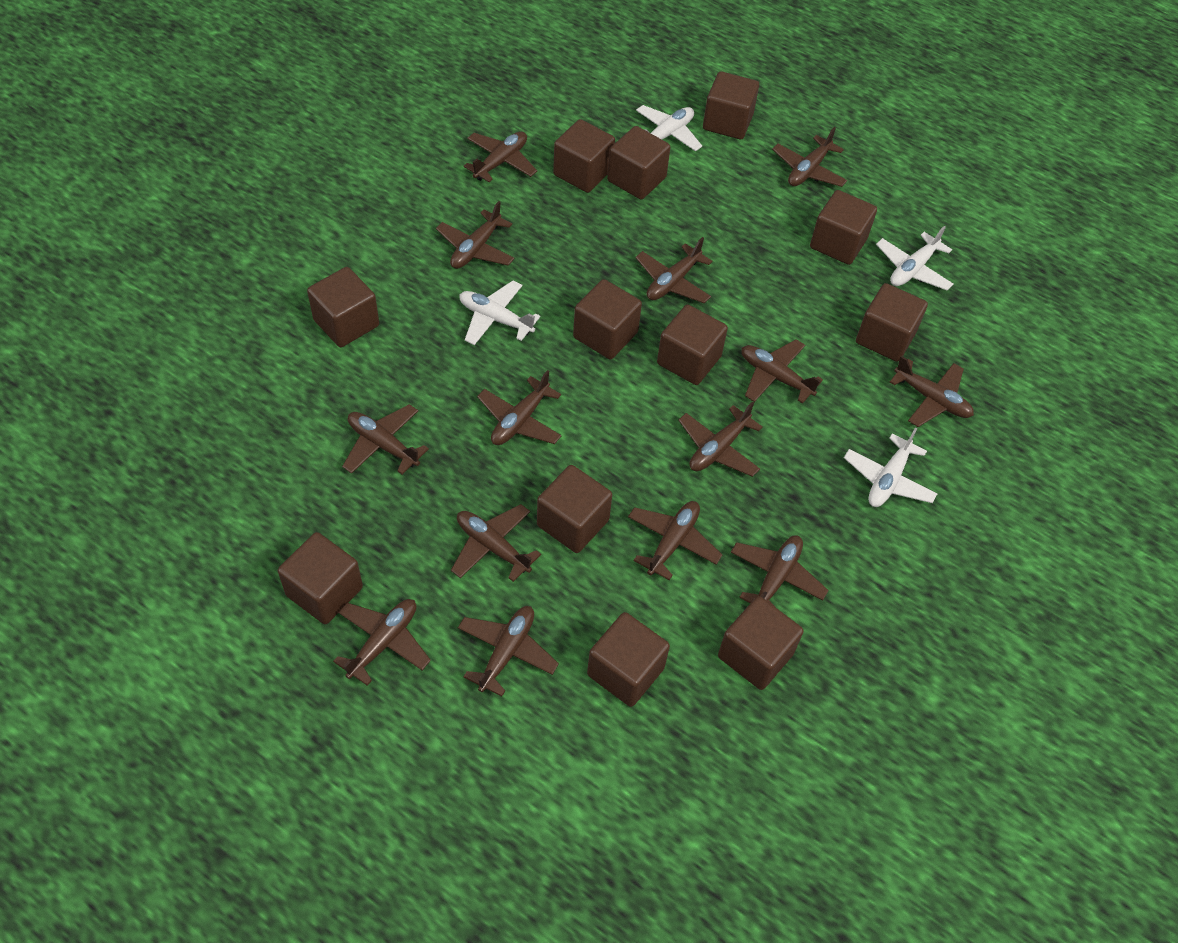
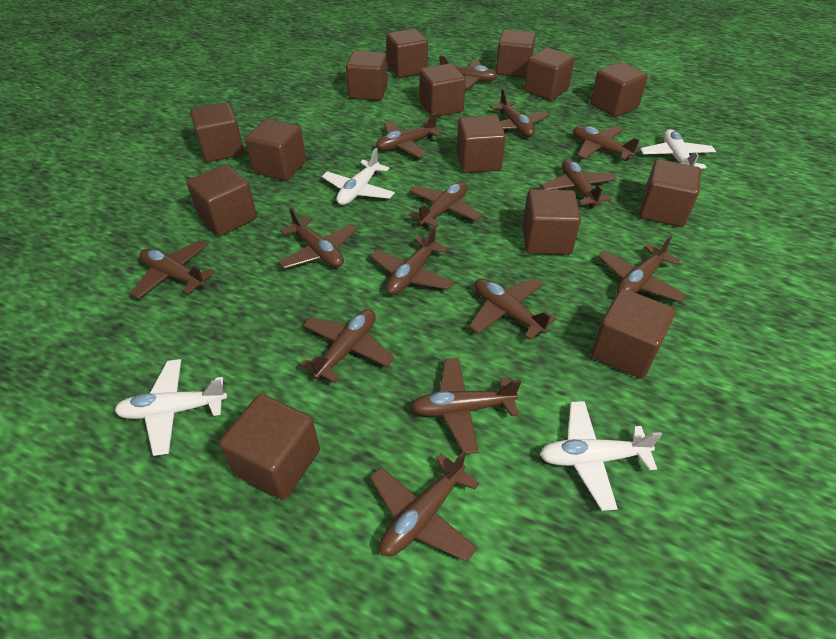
brown cube: [278,532,363,624] [307,267,379,347] [537,465,612,553] [553,119,615,193] [573,279,642,359] [587,612,670,707] [607,126,671,199] [657,304,728,385] [703,71,759,139] [718,596,804,690] [810,190,877,265] [856,283,928,362] = 12 -> [187,164,257,236] [190,102,244,162] [219,394,320,500] [245,119,306,181] [346,51,388,101] [386,29,428,78] [419,63,466,117] [457,115,506,173] [496,30,536,78] [522,189,581,255] [524,47,575,101] [590,62,648,117] [591,289,675,379] [639,159,701,227] = 14

